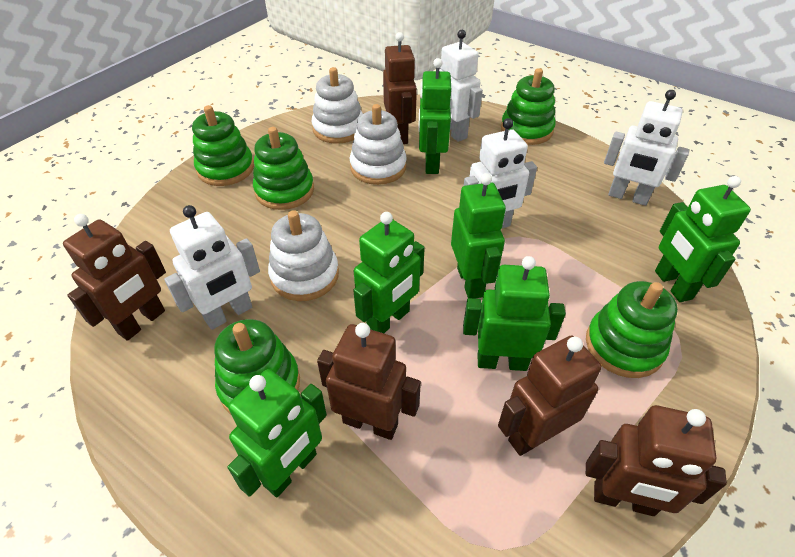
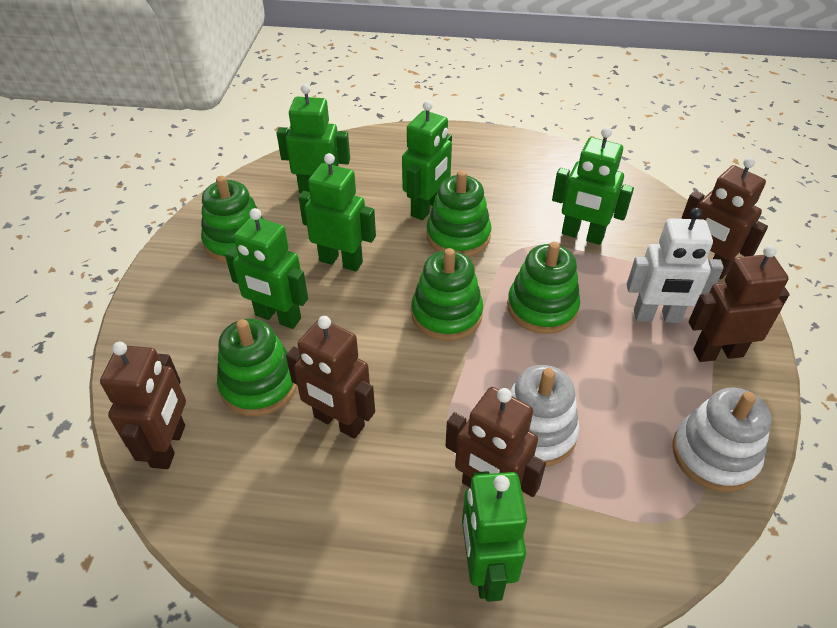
white robot: [164,205,260,330] [439,30,483,142] [464,118,537,229] [604,90,689,206] = 4 -> [627,208,724,323] = 1
white stacking toy: [268,210,339,301] [311,67,363,144] [349,104,407,185] = 3 -> [510,365,580,467] [672,388,772,492] = 2

